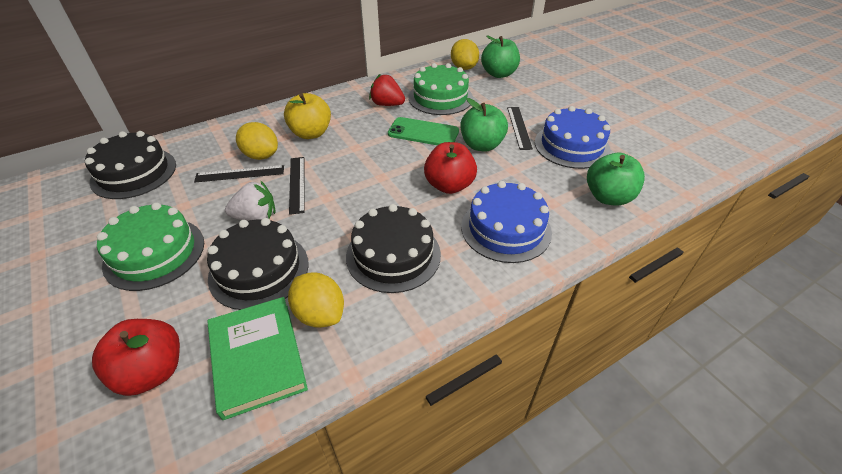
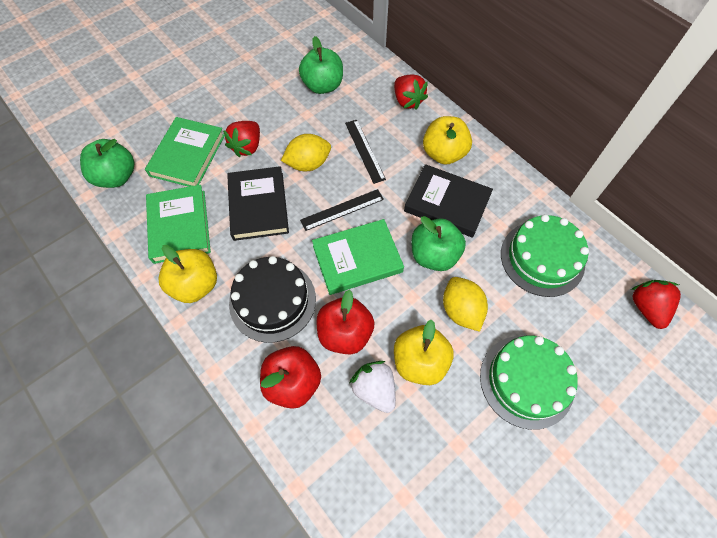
black book: none = 0 -> [227,166,289,241] [404,164,493,238] = 2
black cake: [85,131,176,199] [207,218,309,310] [346,204,441,293] = 3 -> [229,256,316,343] = 1
black ruler: [194,165,284,182] [289,157,305,215] [507,107,533,150] = 3 -> [300,189,384,231] [345,120,386,184] = 2
blue cake: [461,181,552,263] [535,106,611,169] = 2 -> none = 0
green book: [207,297,308,420] = 1 -> [145,117,225,187] [146,185,211,264] [312,219,404,295] = 3
green phone: [388,117,459,145] = 1 -> none = 0
red strawberry: [369,74,405,106] = 1 -> [223,121,260,158] [394,75,428,110] [631,280,681,329] = 3
yellow apple: [284,93,331,139] = 1 -> [158,245,217,303] [394,319,454,385] [423,116,472,165] = 3
yellow lemon: [236,122,278,160] [288,273,344,328] [451,39,479,70] = 3 -> [281,134,331,171] [443,277,488,332] = 2

